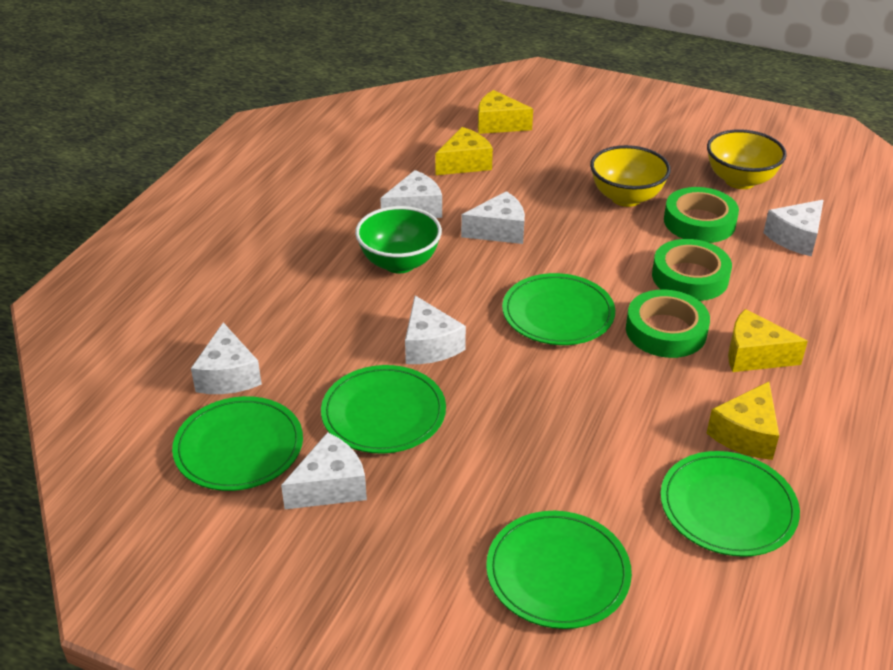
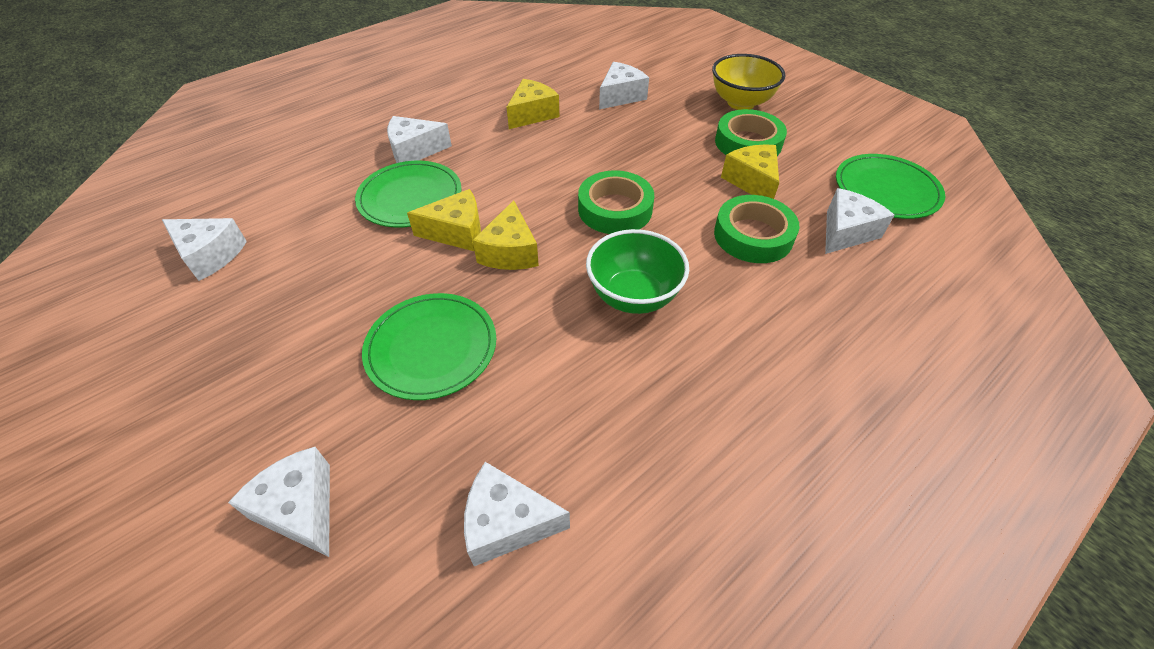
green plate: [172,396,303,491] [321,365,446,454] [486,511,632,629] [502,273,615,345] [660,451,800,557] = 5 -> [355,161,461,228] [362,293,496,400] [836,154,945,219] = 3
yellow bowl: [590,145,671,207] [707,129,787,189] = 2 -> [712,54,785,110] = 1

